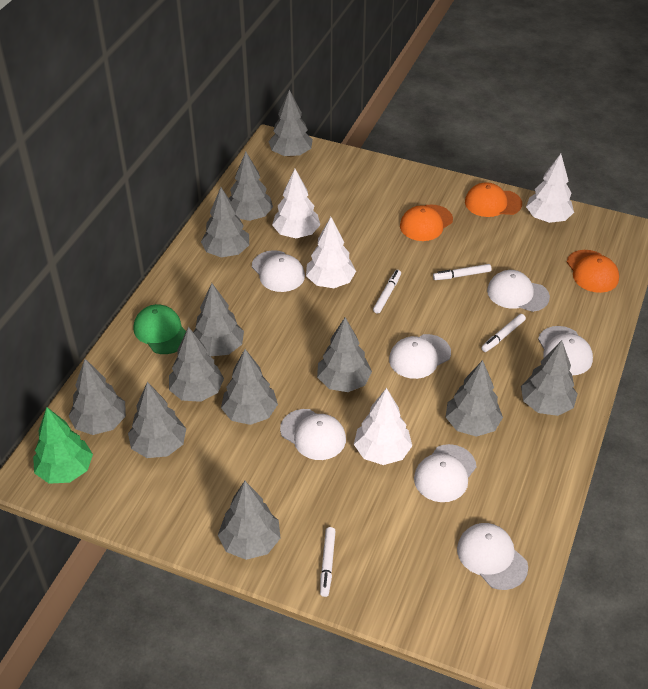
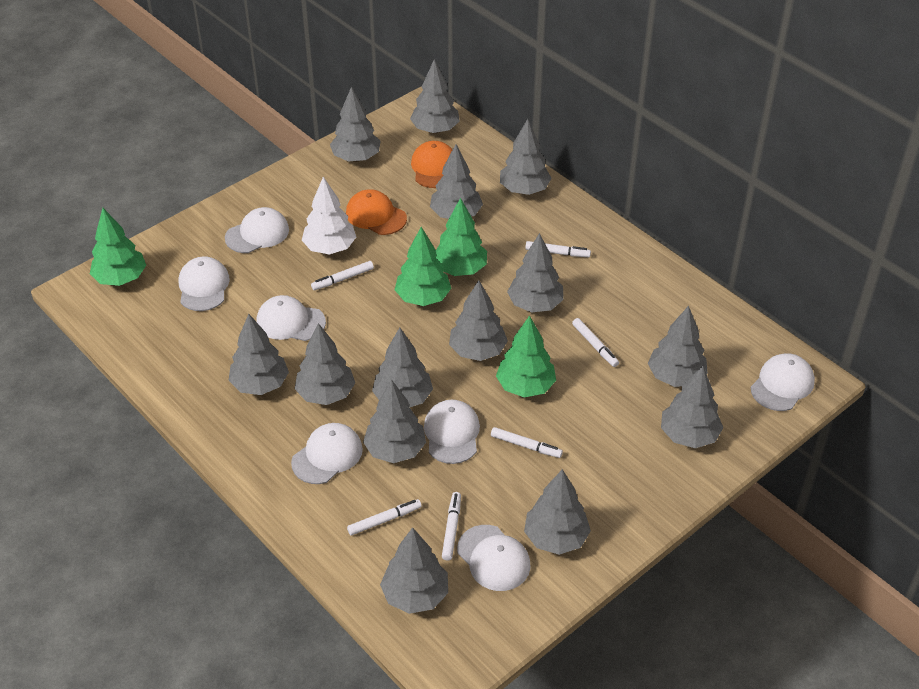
green cap: [134,304,186,354] = 1 -> none = 0
green tree: [33,407,93,484] = 1 -> [90,208,146,286] [395,227,451,306] [436,198,487,276] [496,315,556,397] = 4
grey tree: [68,359,126,435] [128,382,186,458] [169,327,224,402] [193,283,244,356] [201,187,249,258] [218,481,280,560] [221,349,278,425] [229,152,273,221] [268,90,313,157] [317,318,372,392] [446,360,503,437] [521,340,577,416] = 12 -> [228,314,289,395] [295,323,355,405] [330,87,380,162] [363,380,426,463] [372,328,433,408] [380,527,448,614] [410,59,460,133] [430,144,483,219] [449,280,508,361] [500,119,552,195] [507,233,564,313] [524,469,591,555] [648,306,708,387] [661,365,723,448] = 14
orange cap: [400,205,453,241] [465,182,522,217] [567,250,619,293] = 3 -> [346,189,407,235] [411,141,452,188] = 2
white marker: [320,527,336,597] [373,270,401,313] [433,264,492,280] [481,314,526,352] = 4 -> [311,261,374,290] [347,499,422,536] [442,492,461,561] [491,427,563,458] [525,241,591,257] [572,318,619,367] = 6
white tree: [272,169,320,238] [306,217,356,288] [354,388,412,465] [526,154,574,223] = 4 -> [302,177,356,255] = 1

